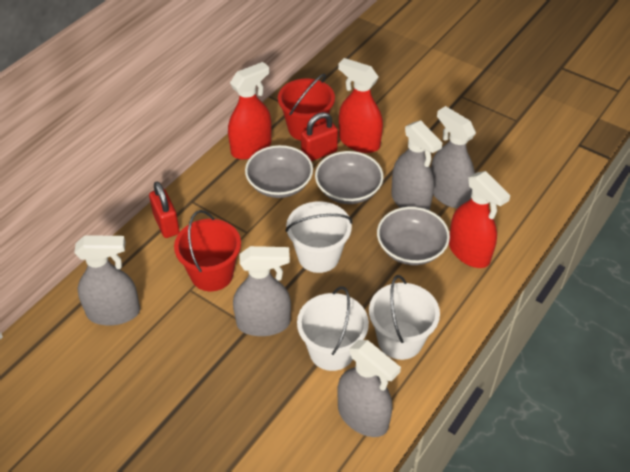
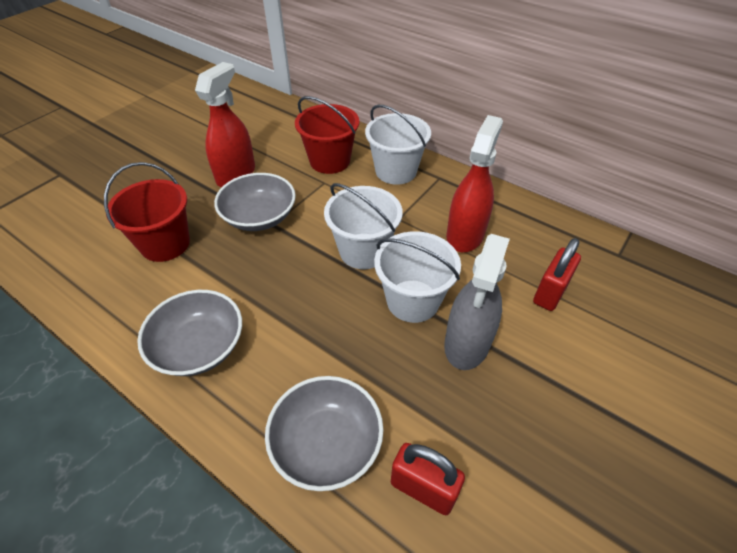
grey spray bottle: [74,235,140,325] [233,246,291,336] [337,340,401,437] [391,120,442,211] [431,106,476,208] = 5 -> [444,234,510,370] = 1
red spray bottle: [228,62,272,160] [338,58,383,153] [449,171,511,268] = 3 -> [195,62,255,187] [446,115,503,252] = 2

